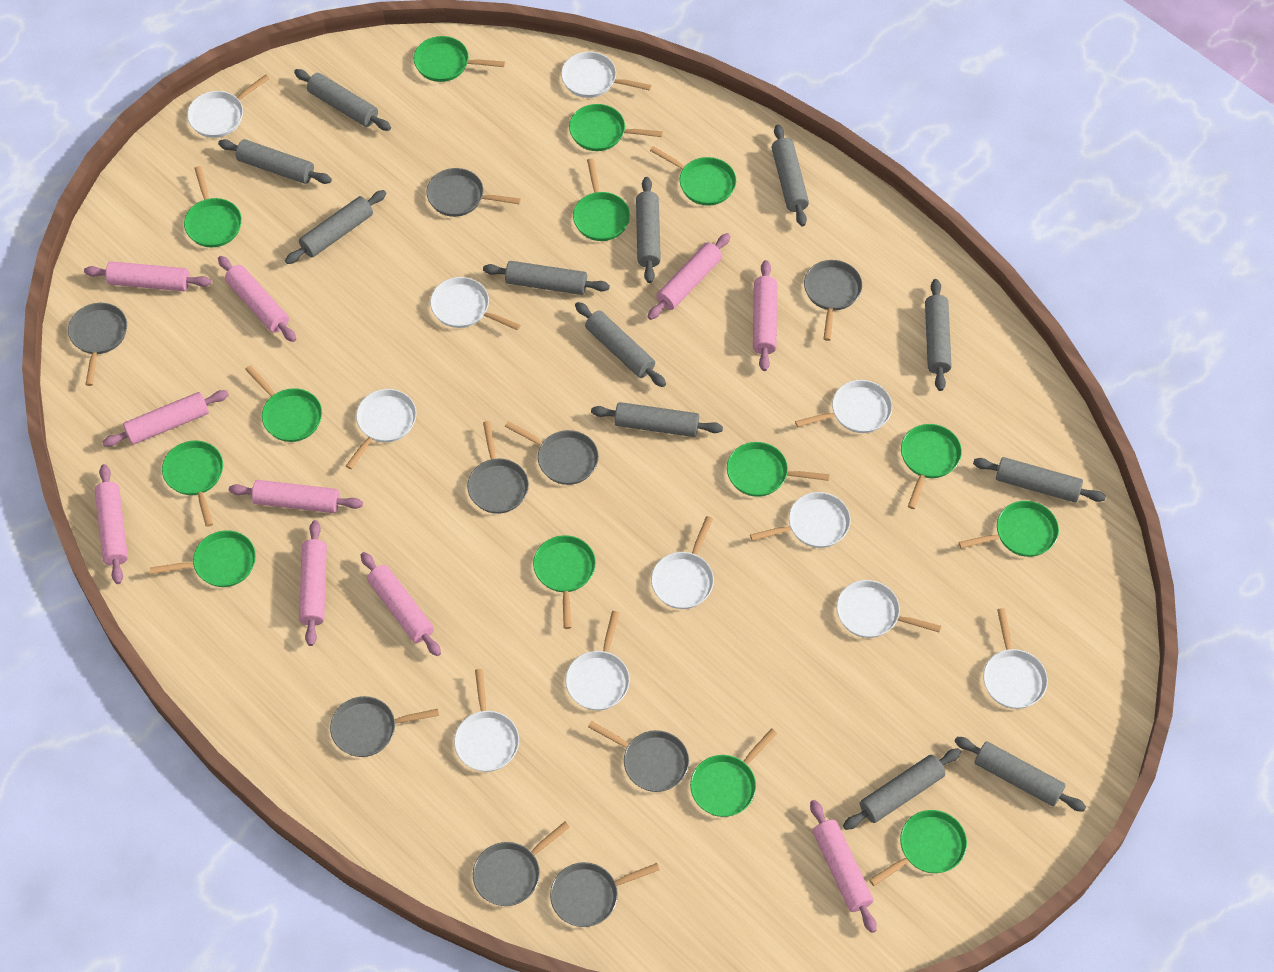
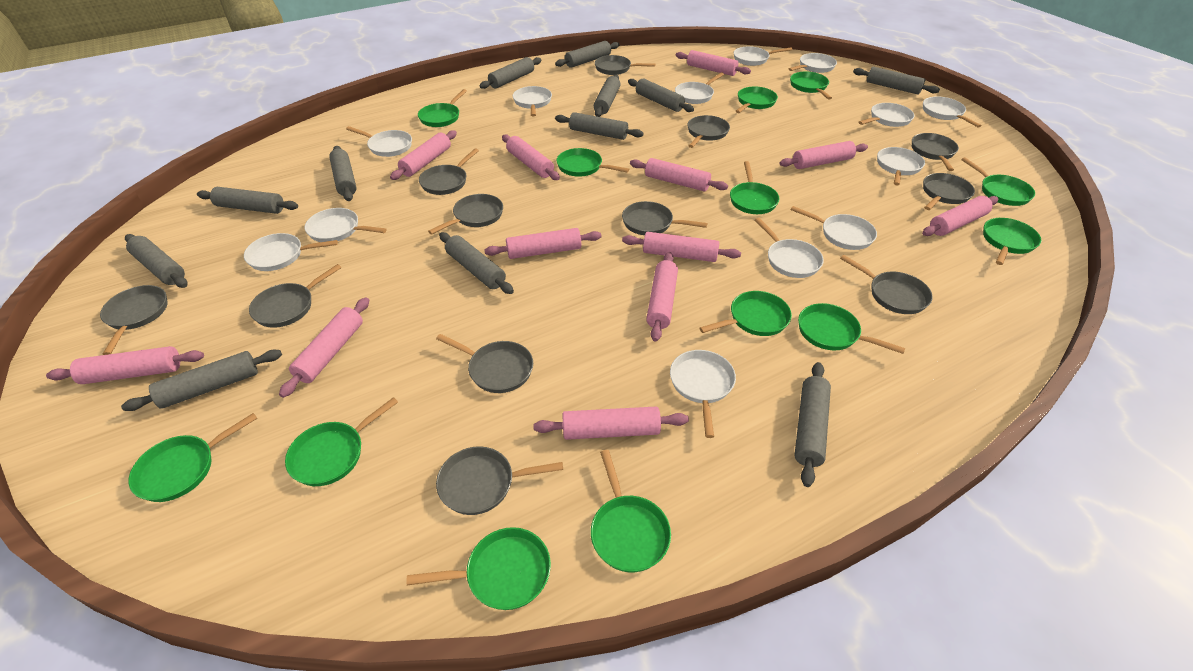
green pan: [150,530,256,587] [162,440,223,527] [184,166,242,247] [245,365,322,442] [414,36,505,82] [533,535,596,629] [569,104,663,151] [573,158,630,241] [650,146,736,206] [690,728,777,817] [727,442,830,497] [869,810,967,886] [901,424,962,509] [958,501,1059,557] = 14 -> [129,413,257,502] [285,397,398,486] [407,527,551,610] [418,89,467,127] [557,148,629,177] [591,450,671,572] [699,291,792,336] [730,161,780,214] [736,86,778,113] [790,72,832,100] [798,303,906,354] [961,157,1035,206] [983,218,1041,265] = 13
grey pan: [68,303,127,386] [330,696,439,757] [426,168,521,217] [467,421,529,514] [473,821,570,906] [505,421,599,485] [550,862,660,927] [588,721,689,792] [804,260,862,341] = 9 -> [100,285,167,355] [249,264,342,328] [419,148,479,195] [428,194,503,234] [436,334,533,393] [436,446,563,515] [595,55,656,75] [622,201,707,235] [687,115,730,148] [840,255,932,314] [912,133,959,171] [923,173,975,210] = 12
pink rolling pin: [84,261,211,291] [94,464,128,584] [103,390,229,447] [218,256,296,342] [229,480,363,513] [299,520,327,646] [361,552,441,656] [648,233,731,320] [753,260,777,371] [810,800,877,933] = 10 -> [46,346,204,384] [279,297,369,398] [390,130,457,180] [485,228,601,259] [502,134,560,180] [533,407,689,440] [622,232,741,262] [630,158,728,192] [646,252,678,342] [676,50,751,76] [780,141,868,169] [922,196,998,236] = 12
white pan: [187,75,270,138] [346,389,417,469] [430,277,521,330] [454,669,519,772] [561,52,652,98] [566,611,630,710] [651,516,714,609] [750,492,851,548] [795,380,892,433] [836,580,941,638] [983,608,1048,709] = 11 -> [244,233,338,271] [305,208,387,242] [346,126,412,157] [513,86,552,117] [670,350,736,438] [675,73,724,104] [734,46,793,66] [755,218,824,278] [789,53,837,73] [791,206,877,250] [859,103,915,127] [877,147,925,186] [923,96,982,128] = 13

